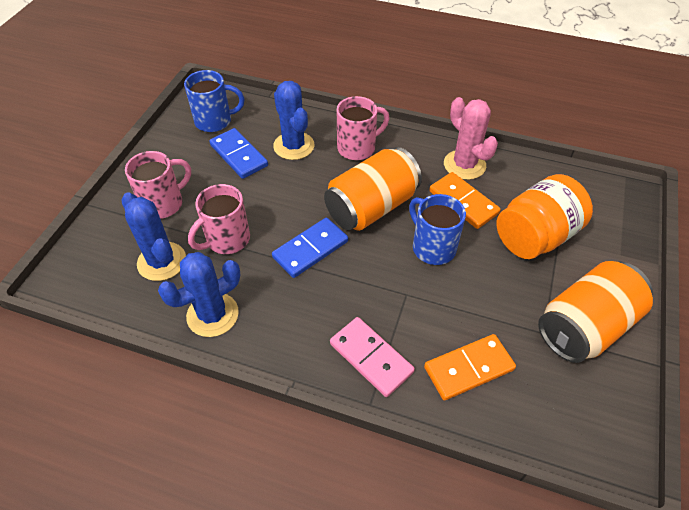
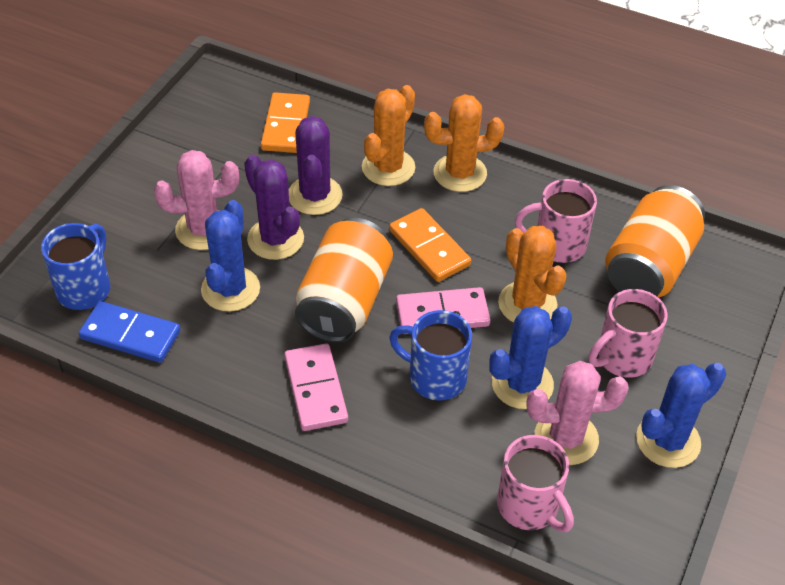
blue domino: [209,128,268,179] [272,218,348,278] = 2 -> [79,301,180,363] = 1
orange cactus: none = 0 -> [362,85,415,186] [424,94,504,192] [498,226,567,323] = 3
orange jar: [496,174,593,259] = 1 -> none = 0
pink cactus: [444,97,498,180] = 1 -> [154,150,239,250] [526,361,629,465] = 2
pink domino: [330,317,415,397] = 1 -> [284,343,348,431] [396,287,491,328] = 2
purple cactus: none = 0 -> [244,155,304,260] [289,116,343,215] = 2

